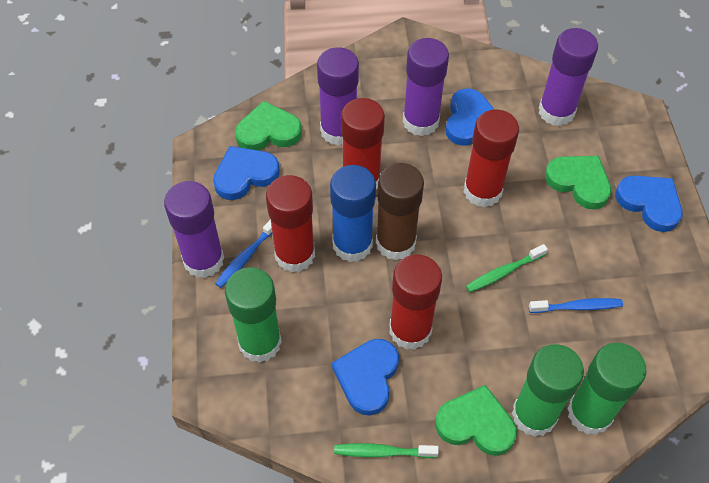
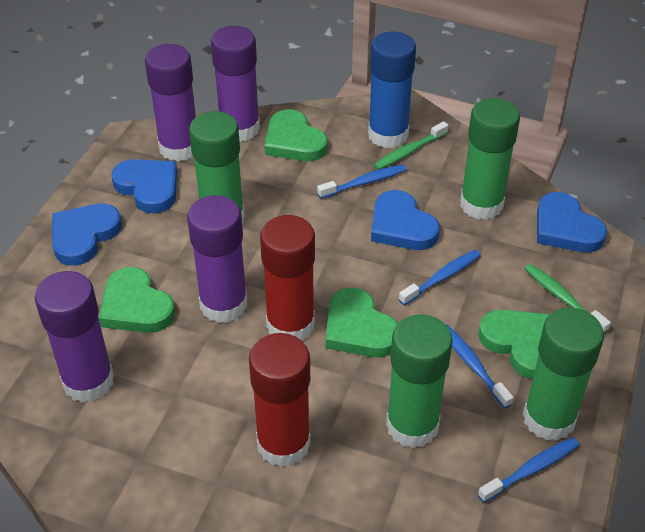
blue toothbrush: [215,219,272,288] [529,298,623,313] = 2 -> [317,164,406,199] [399,250,481,305] [445,324,514,409] [478,437,579,503] = 4
brown glue stick: [376,163,424,260] = 1 -> none = 0
green glue stick: [225,267,282,363] [512,344,584,437] [567,343,647,435] = 3 -> [189,111,245,223] [386,315,453,448] [460,98,520,220] [523,308,604,441] = 4
green heart: [235,101,302,150] [435,385,517,456] [545,156,611,209] = 3 -> [99,267,175,333] [264,109,327,161] [325,288,398,357] [478,310,550,379] = 4
red glue stick: [266,175,315,272] [341,98,385,189] [389,254,442,350] [464,109,519,207] = 4 -> [249,333,311,468] [260,215,315,342] = 2

